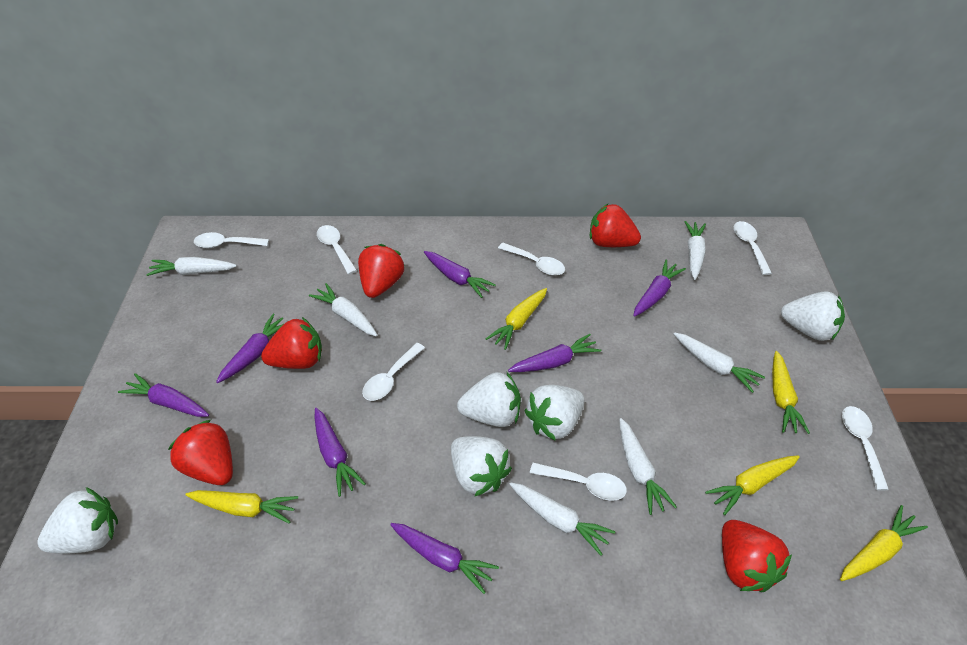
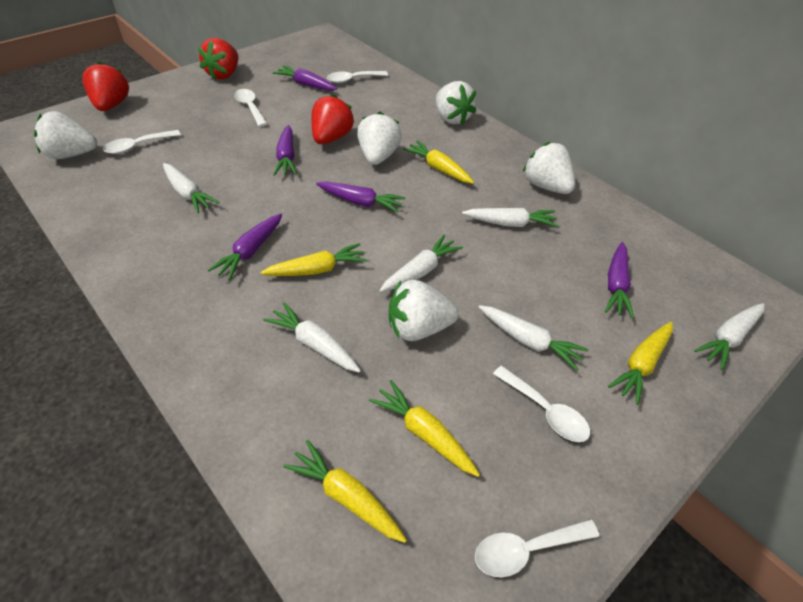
purple carrot: [118,373,209,417] [216,314,283,383] [315,408,366,497] [390,523,499,594] [424,251,496,298] [508,334,601,372] [633,260,686,317] = 7 -> [208,213,282,280] [272,65,337,91] [273,125,297,176] [316,181,405,213] [605,242,634,319] = 5
red strawberry: [168,420,233,485] [261,317,322,369] [358,244,405,298] [590,204,641,247] [722,520,792,592] = 5 -> [82,62,129,111] [198,38,239,79] [311,94,354,144] = 3
white spoon: [194,232,269,248] [317,225,357,274] [362,343,425,401] [498,243,565,275] [530,462,627,500] [734,221,772,275] [842,406,889,491] = 7 -> [103,130,181,154] [234,89,267,127] [327,71,388,83] [475,519,599,577] [493,366,590,442] = 5

